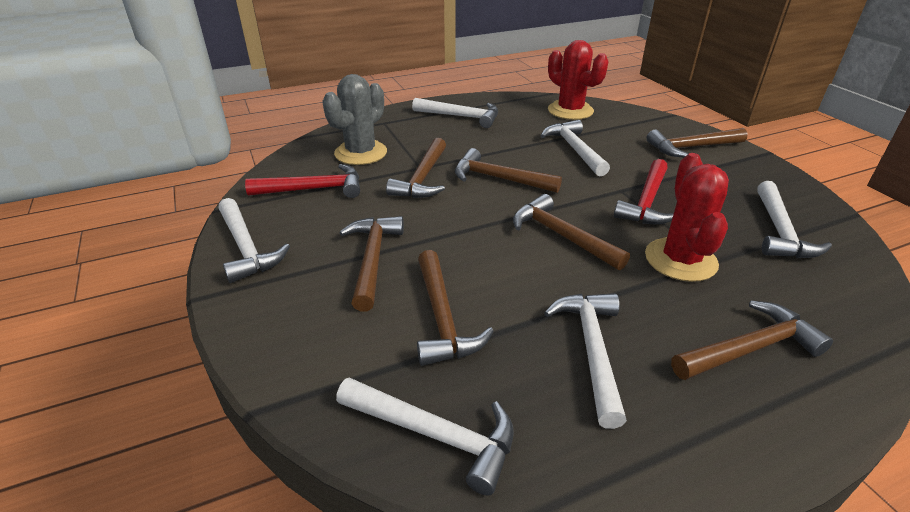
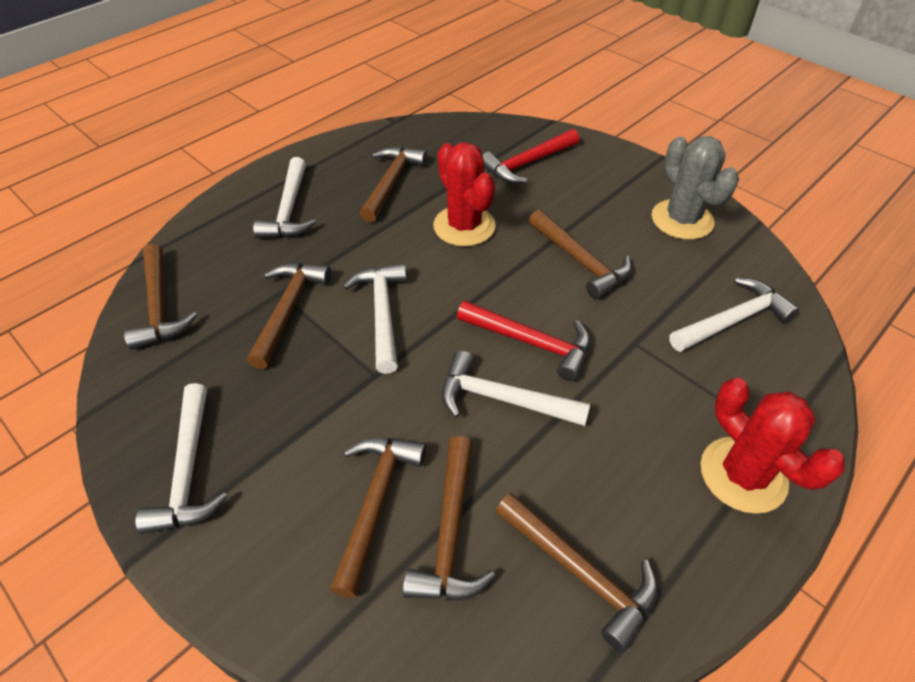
white hammer: [219,198,290,283] [336,377,514,496] [412,98,498,128] [541,120,610,176] [544,293,627,429] [757,181,832,258] = 6 -> [135,383,228,534] [253,157,316,238] [343,263,407,374] [442,350,590,426] [669,278,799,352] = 5

